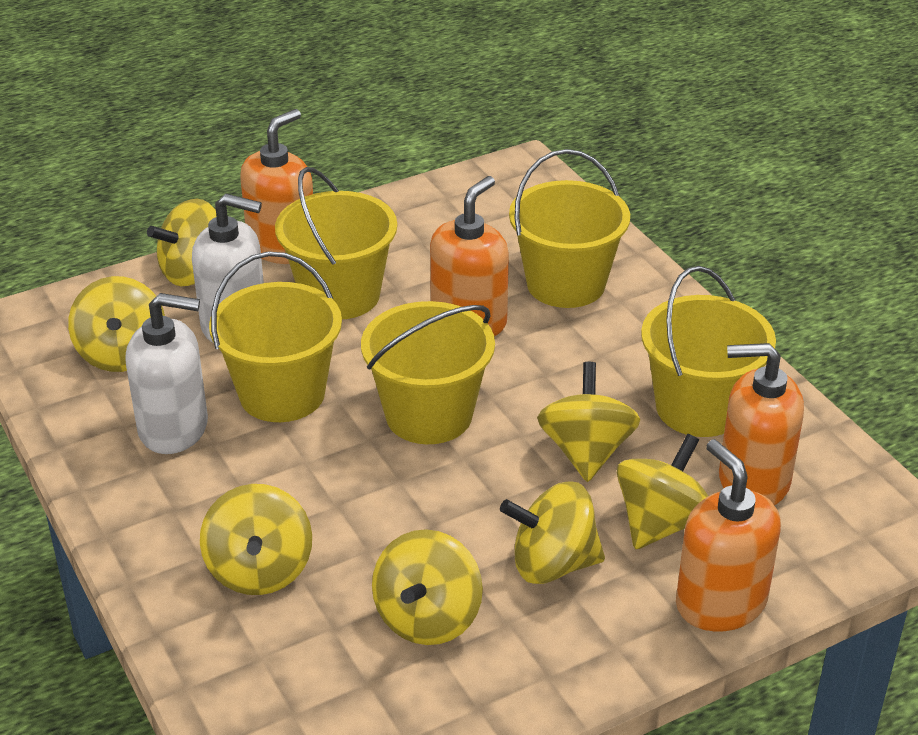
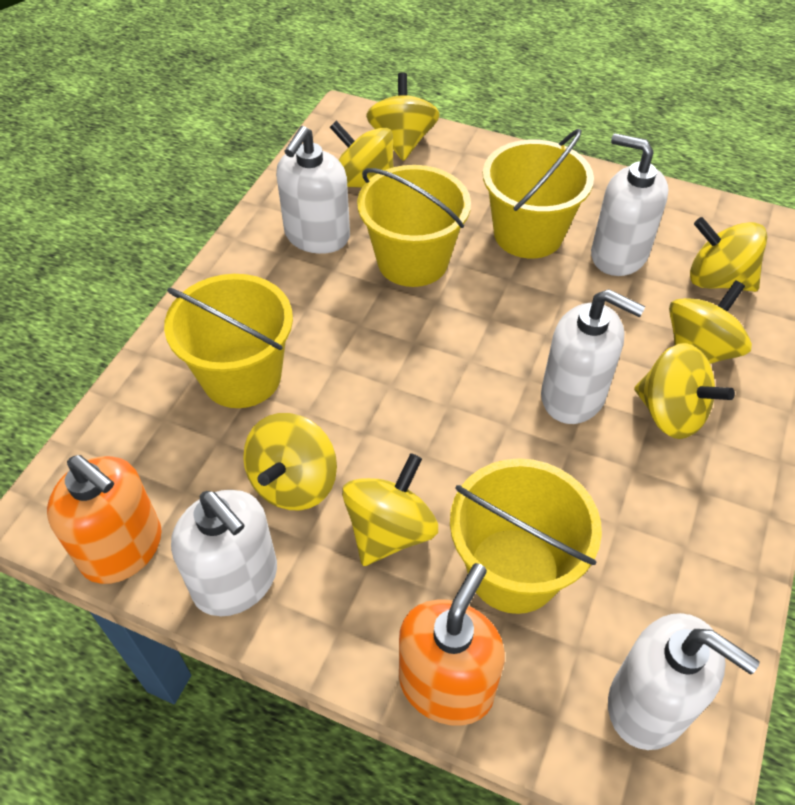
orange soap dispenser: [240,109,313,264] [430,176,509,336] [676,439,781,631] [719,343,804,505] = 4 -> [47,455,162,584] [399,563,505,726] = 2
white soap dispenser: [126,293,208,454] [192,194,264,343] = 2 -> [171,490,277,616] [276,126,350,254] [541,289,645,424] [591,133,668,276] [608,613,760,750] = 5
yellow bucket: [209,252,342,422] [275,167,397,319] [361,301,495,444] [509,149,630,308] [641,266,776,437] = 5 -> [164,274,293,408] [357,165,471,287] [450,458,602,614] [483,129,594,259] = 4

